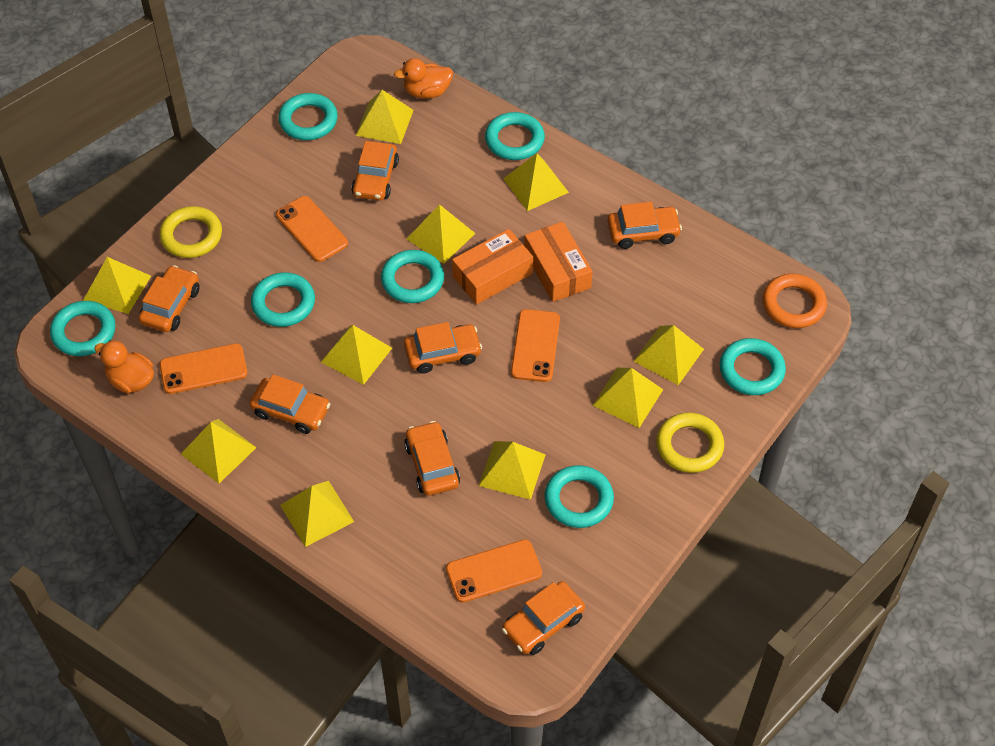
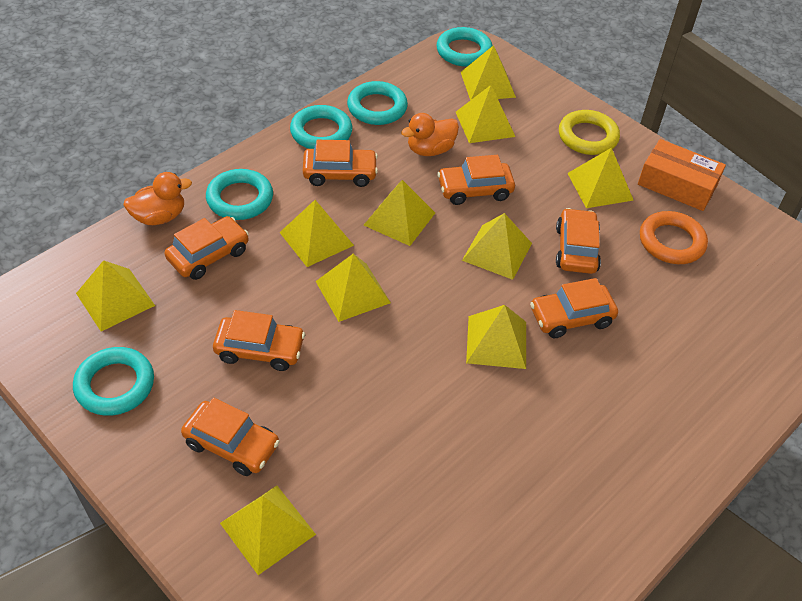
orange box: [452,229,533,305] [524,222,593,302] = 2 -> [638,139,726,211] = 1
orange phone: [159,344,247,394] [276,196,348,262] [446,540,542,603] [511,309,560,382] = 4 -> none = 0
turquoise ring: [50,301,115,356] [251,272,315,327] [278,93,338,140] [381,250,444,303] [485,112,545,160] [544,465,614,528] [720,338,786,395] = 7 -> [73,347,154,416] [206,169,273,220] [290,105,352,149] [347,81,408,125] [436,27,493,67] = 5
yellow ring: [160,206,222,258] [656,412,724,473] = 2 -> [559,110,620,155] = 1

